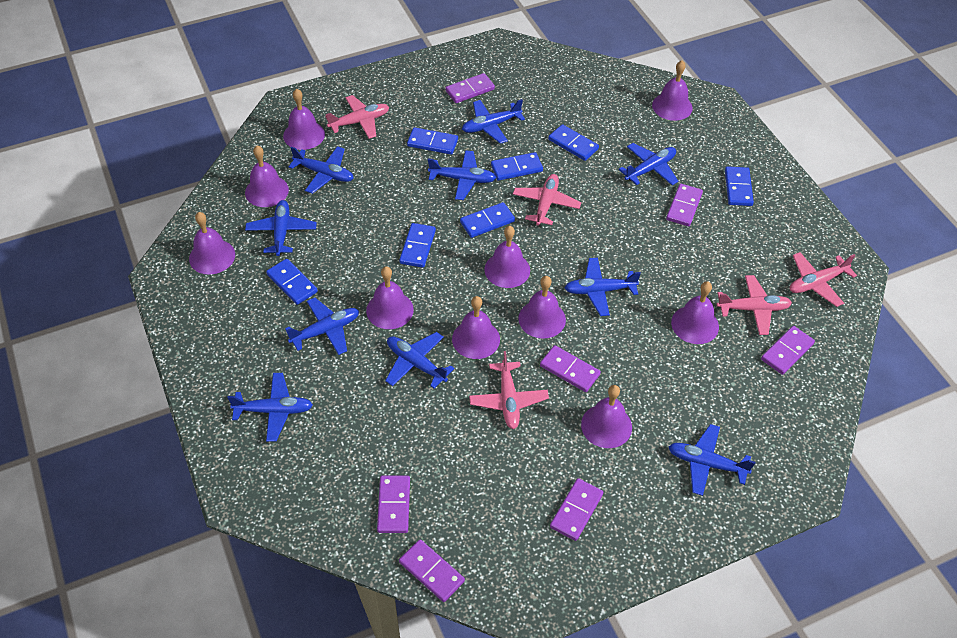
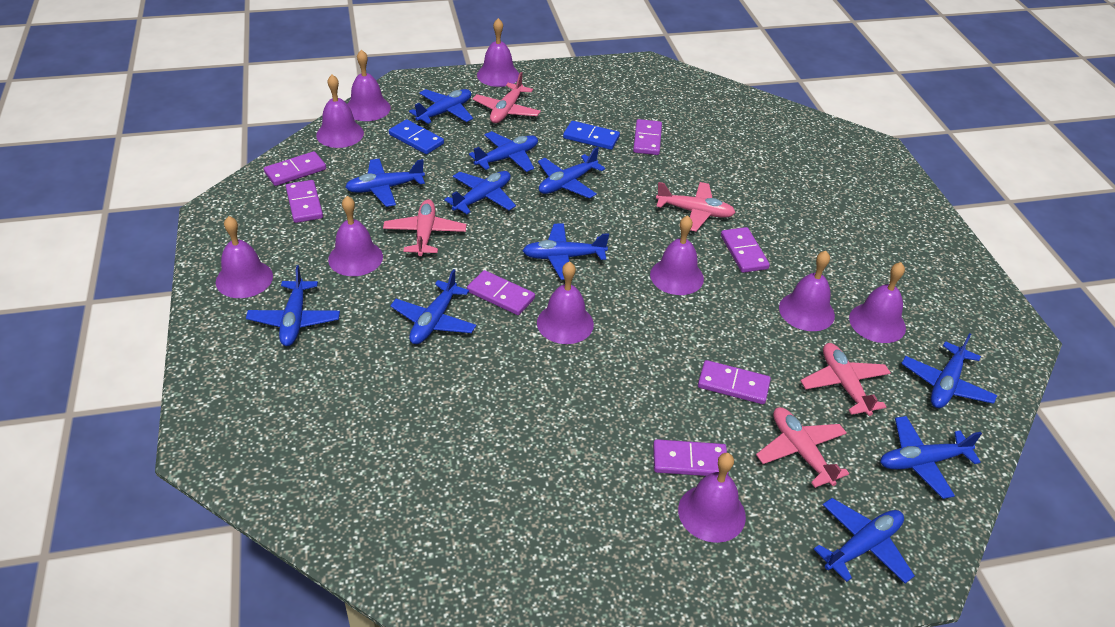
blue domino: [266,259,318,305] [399,223,436,268] [407,127,458,155] [460,202,515,238] [491,152,543,181] [548,124,599,161] [725,166,754,206] = 7 -> [389,119,444,154] [563,121,620,150] = 2
blue plane: [227,373,313,442] [245,200,317,256] [285,298,359,355] [289,146,354,194] [385,332,455,389] [428,150,496,200] [462,99,525,144] [565,258,641,316] [619,143,679,185] [669,424,755,496] = 10 -> [246,265,340,346] [345,159,425,207] [390,269,476,344] [409,89,473,124] [444,171,516,214] [469,131,538,172] [522,223,609,280] [538,147,605,198] [814,498,915,583] [880,416,982,499] [901,333,997,408] = 11

